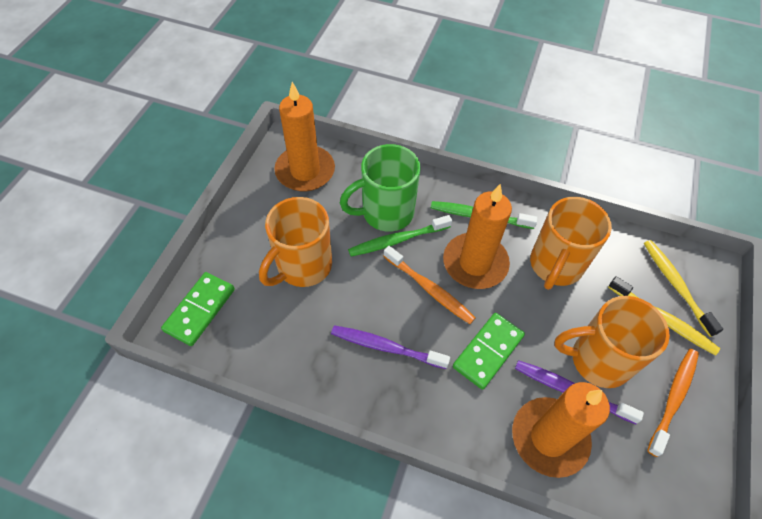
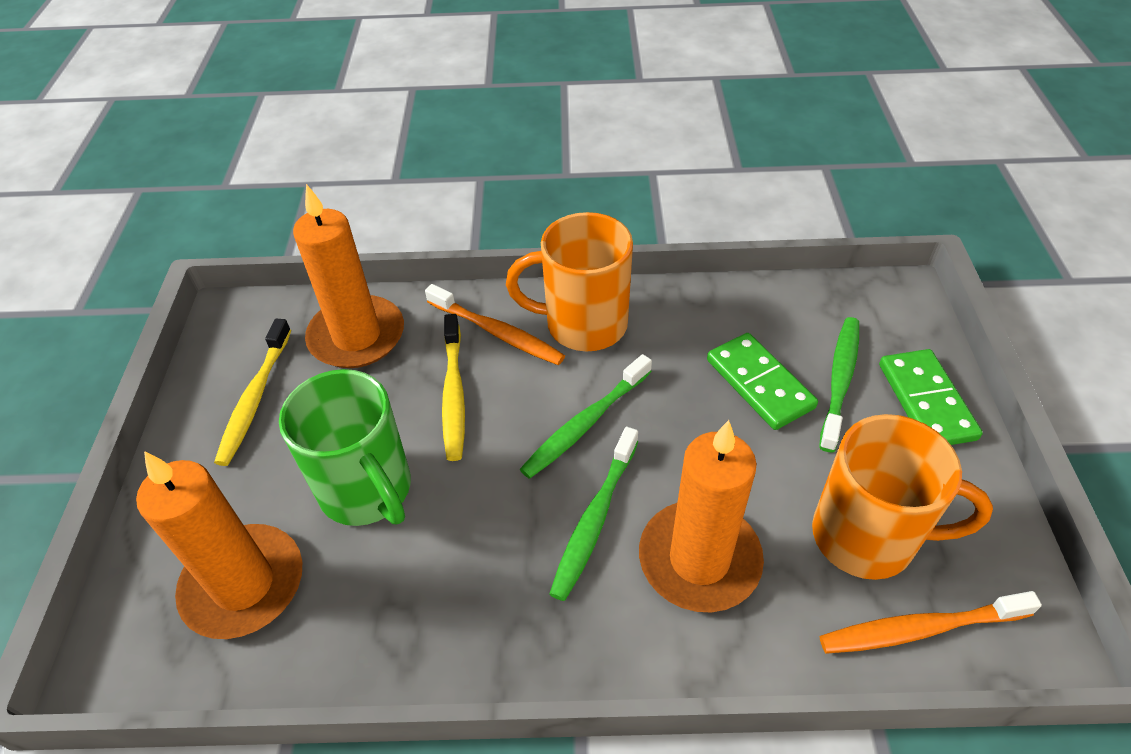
green toothbrush: [348,215,452,257] [431,201,538,229] = 2 -> [520,354,652,479] [549,427,638,601] [819,317,859,452] = 3
orange mug: [259,197,332,287] [530,197,612,290] [554,296,670,388] = 3 -> [506,212,633,351] [812,414,993,580] = 2
purple toothbrush: [331,325,450,369] [515,360,644,424] = 2 -> none = 0

